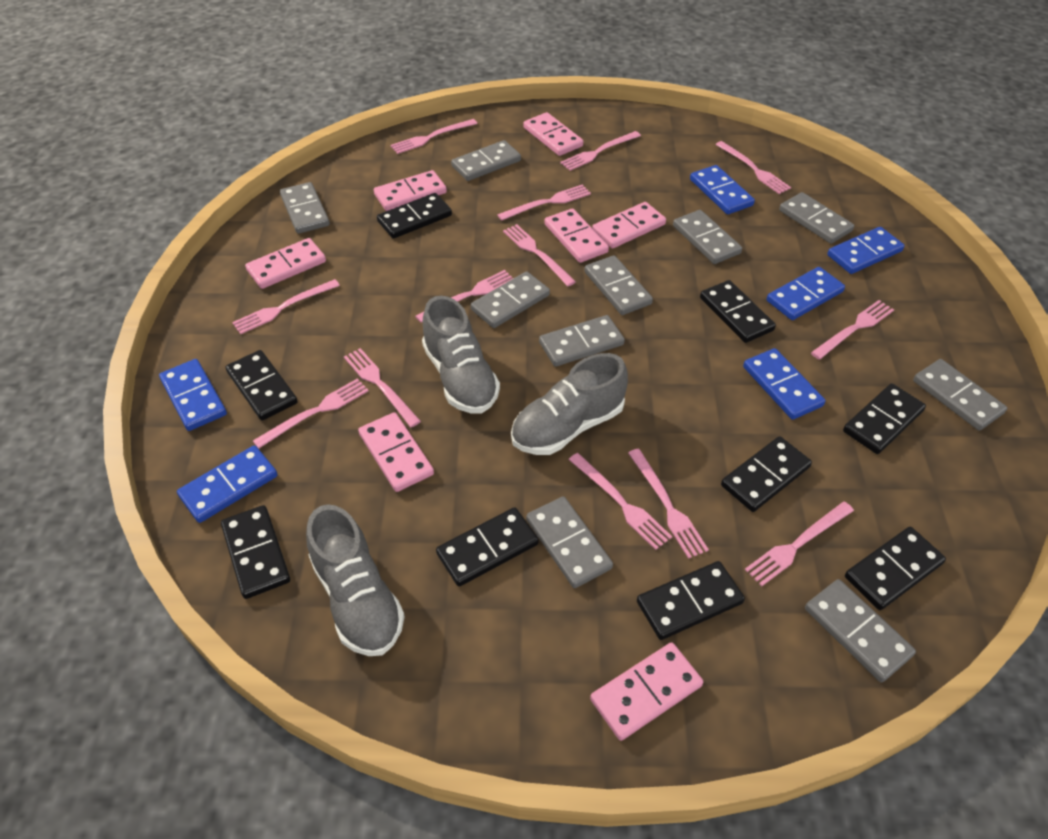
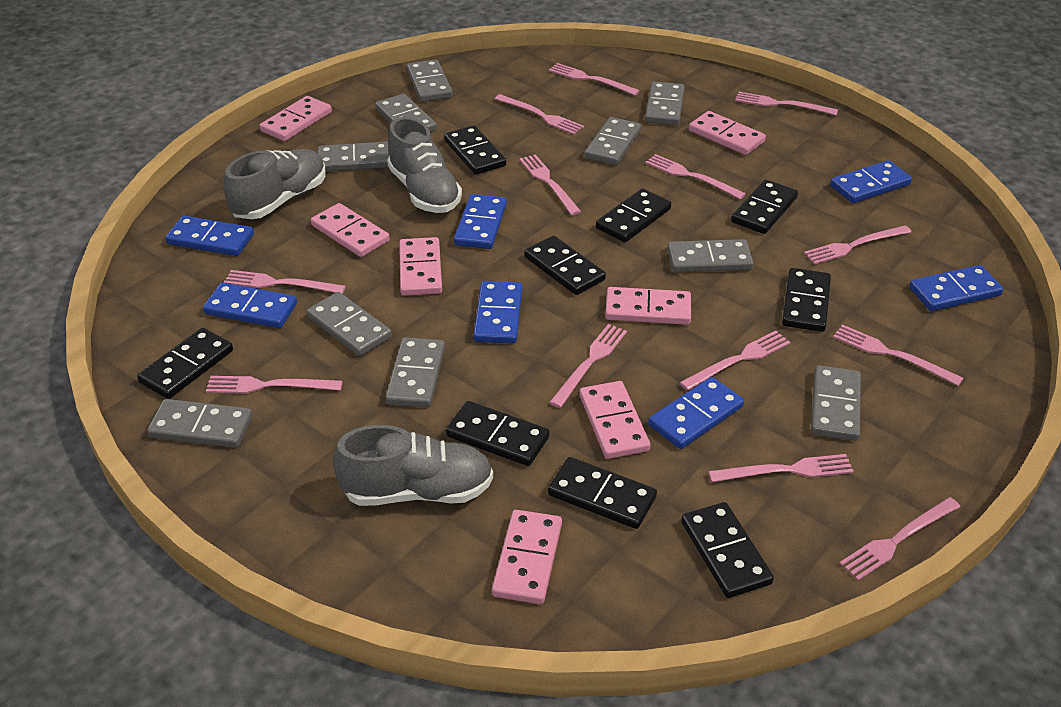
blue domino: [159,359,227,431] [177,445,278,523] [690,165,755,214] [743,348,825,420] [767,267,845,320] [827,227,905,274] = 6 -> [165,216,254,256] [203,282,297,328] [454,194,507,249] [473,281,522,344] [648,377,744,449] [830,160,912,203] [909,265,1003,311] = 7

